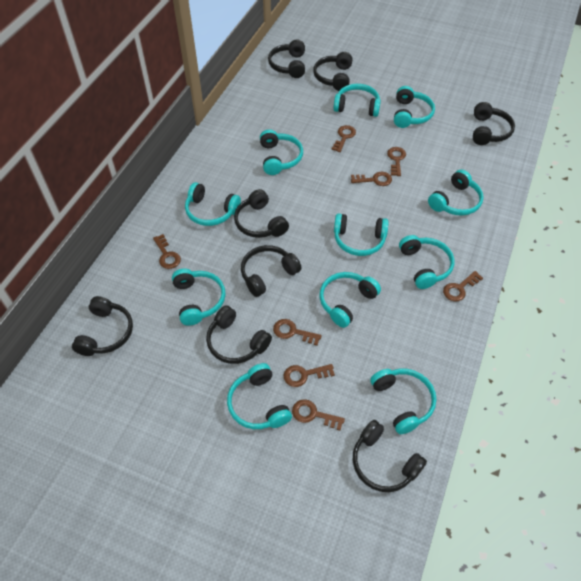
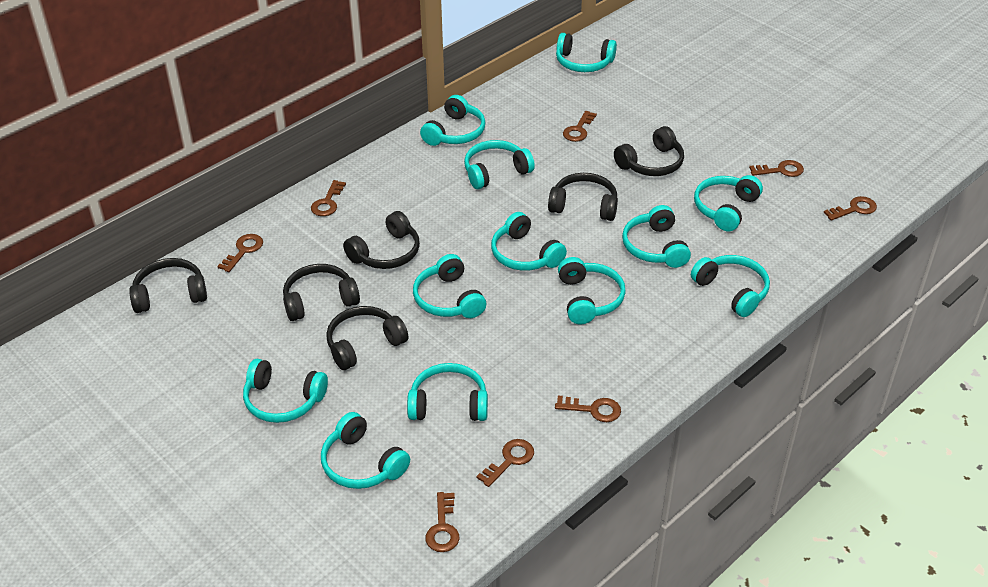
black headphones: [72,296,133,356] [206,305,272,364] [234,189,289,238] [241,245,301,297] [268,40,305,78] [313,52,352,91] [353,420,427,492] [473,102,515,145] = 8 -> [129,258,207,313] [283,264,360,321] [326,306,409,370] [343,211,420,269] [548,173,618,221] [614,126,684,176] = 6
turquoise headphones: [172,269,226,326] [185,182,241,226] [227,363,292,429] [260,129,303,175] [319,272,381,328] [334,84,381,117] [334,214,389,256] [370,369,437,434] [394,86,435,128] [399,235,454,289] [428,170,484,216] = 11 -> [243,359,328,423] [321,412,410,489] [407,363,488,421] [413,254,486,318] [420,95,486,146] [464,140,535,189] [491,212,567,271] [556,33,617,72] [558,257,626,324] [622,205,691,268] [691,255,770,317] [694,175,763,231] = 12

